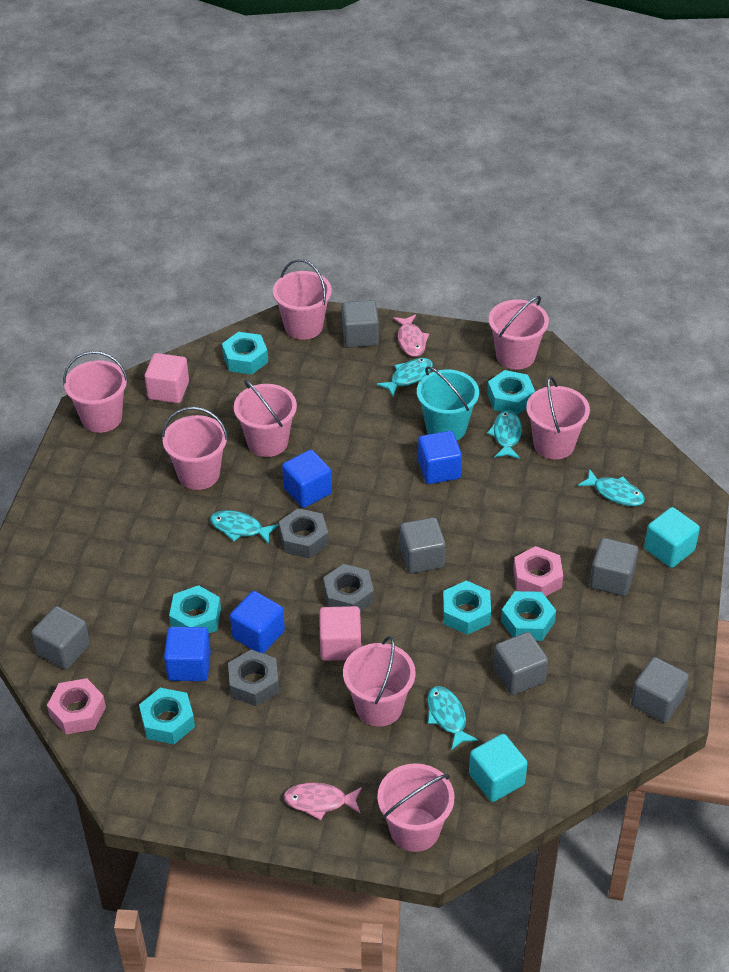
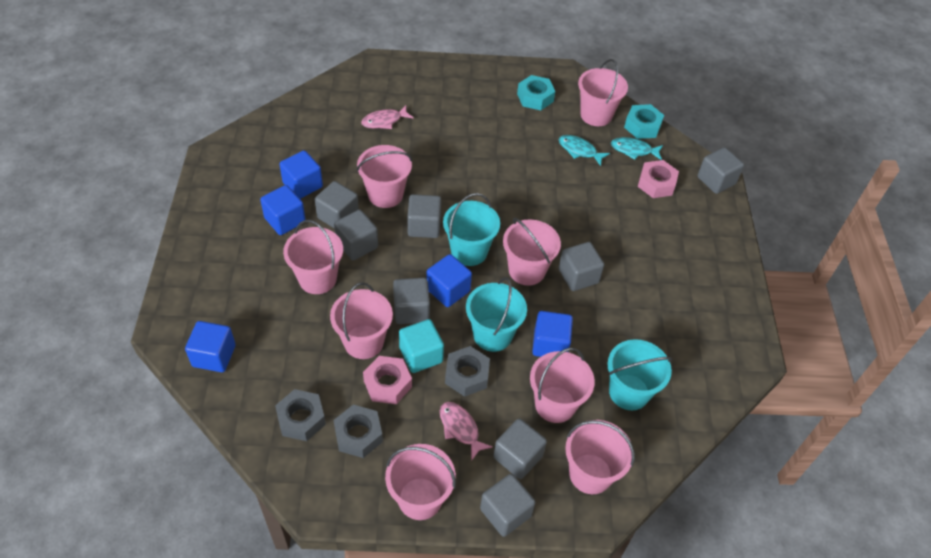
blue cube: [164,627,211,681] [230,591,285,653] [282,450,332,508] [418,431,462,484] = 4 -> [185,321,236,372] [260,185,306,235] [279,150,323,199] [426,254,472,307] [532,311,573,357] = 5
grey cube: [32,606,90,670] [342,300,379,348] [400,517,446,574] [493,632,548,695] [590,538,638,596] [631,657,689,723] = 6 -> [315,181,359,228] [334,210,378,261] [393,278,430,324] [407,194,441,238] [480,474,536,537] [493,418,547,479] [559,242,604,291] [697,147,744,194] = 8
pink cube: [144,353,189,403] [319,606,361,661] = 2 -> none = 0
turquoise bucket: [417,366,479,440] = 1 -> [443,193,500,266] [466,277,527,352] [608,339,672,410] = 3
turquoise cube: [469,734,528,802] [644,507,700,568] = 2 -> [399,319,444,373] = 1
turquoise fish: [210,510,279,544] [377,358,433,396] [427,686,478,750] [487,410,522,459] [578,469,645,506] = 5 -> [559,135,610,166] [611,137,663,160] = 2
turquoise nut: [139,688,195,744] [169,585,221,633] [222,332,268,374] [443,580,491,635] [487,370,535,415] [501,591,556,641] = 6 -> [517,75,555,110] [624,104,664,139] = 2

